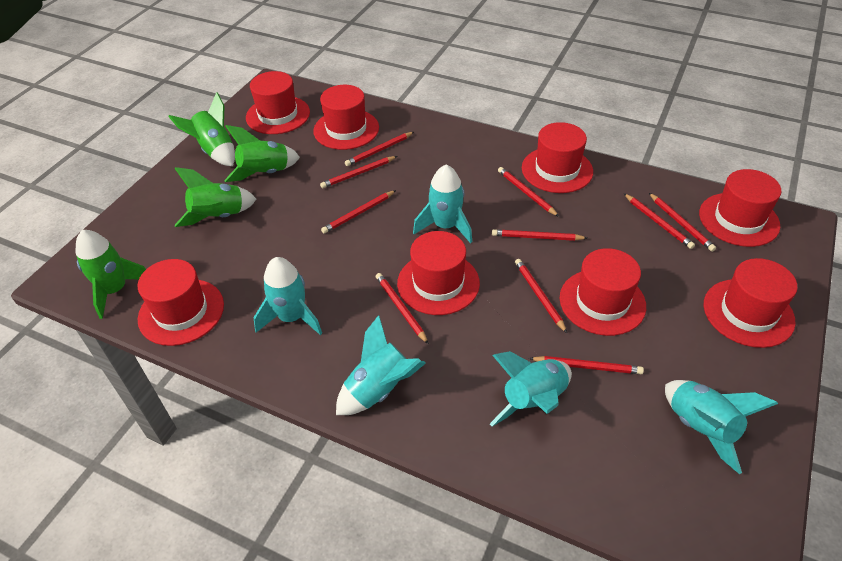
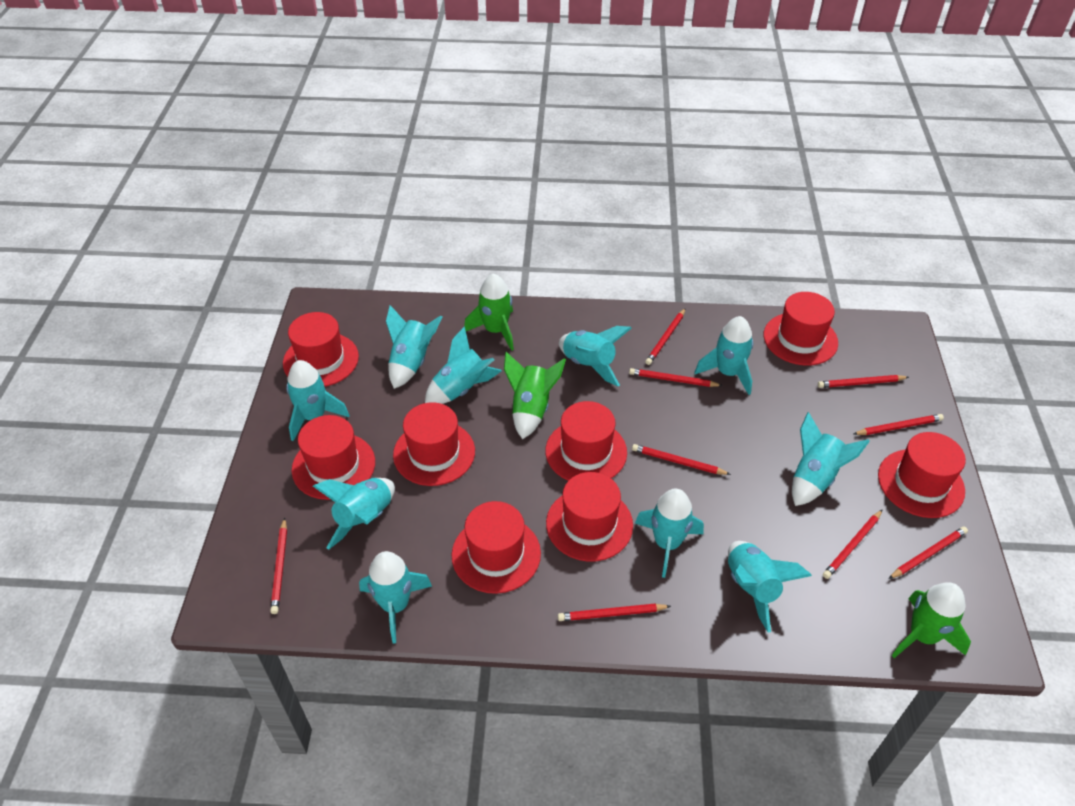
green rocket: [75,230,146,319] [168,92,235,166] [174,167,256,227] [224,125,300,182] = 4 -> [464,274,514,351] [504,352,566,439] [892,582,971,658] = 3
red pencil: [320,156,397,188] [321,190,396,233] [345,132,414,166] [376,273,429,344] [492,229,587,241] [498,167,559,217] [515,259,567,333] [529,356,644,374] [624,193,695,249] [649,193,716,252] = 10 -> [270,518,287,614] [558,604,671,621] [629,368,723,387] [632,444,731,475] [645,308,686,365] [818,375,909,388] [823,510,882,579] [854,414,944,435] [889,527,968,579] = 9
turquoise rocket: [254,257,322,335] [336,315,426,415] [413,164,472,243] [490,351,572,426] [665,380,778,474] = 5 -> [286,360,349,441] [313,478,395,550] [359,551,432,644] [386,305,442,389] [425,326,501,404] [559,326,632,386] [635,489,704,578] [694,316,753,395] [728,541,812,632] [792,412,870,506] = 10

